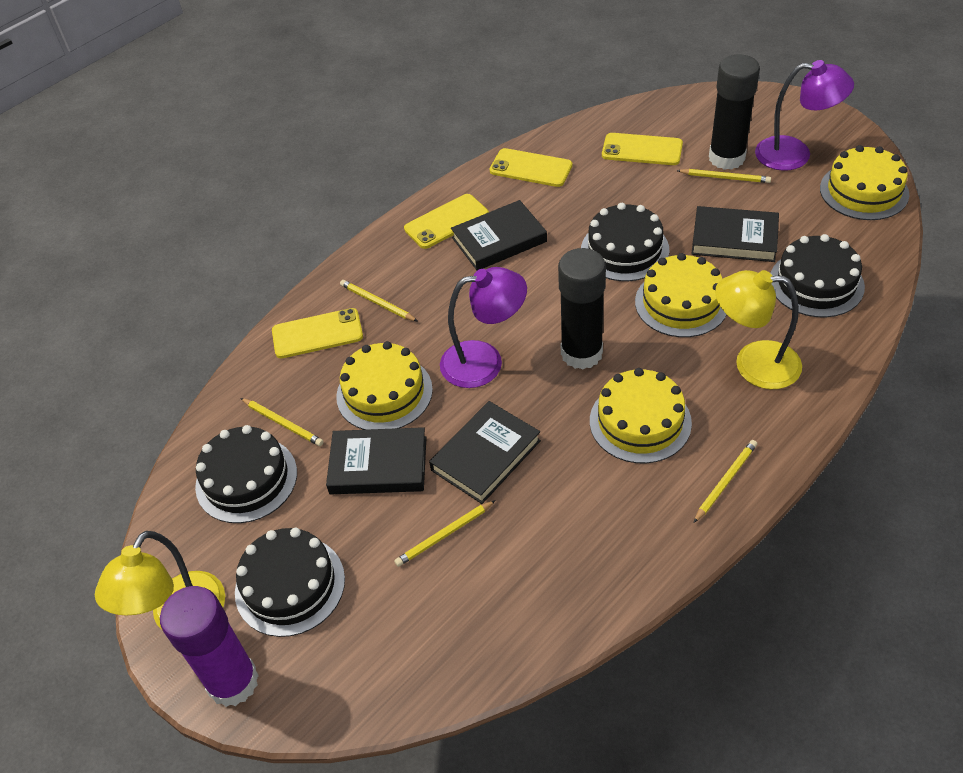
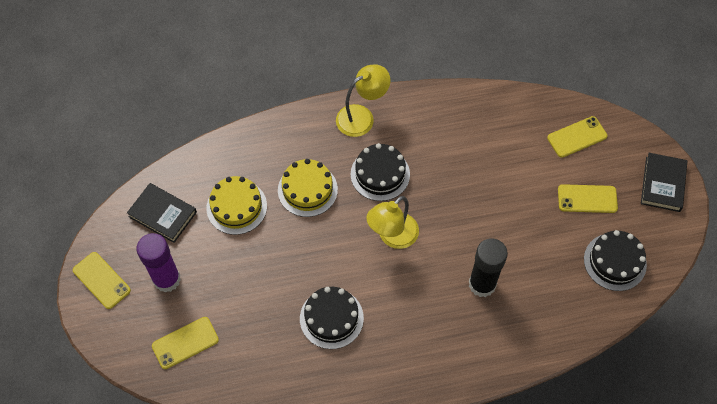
black book: [326,427,427,494] [429,401,541,504] [451,200,547,270] [691,206,779,262] = 4 -> [127,183,197,243] [641,153,687,212] = 2
black cake: [195,425,297,523] [235,528,345,637] [581,203,669,281] [770,234,865,317] = 4 -> [300,287,364,349] [350,143,410,201] [584,230,647,291] = 3
black glue stick: [558,248,606,370] [709,54,760,170] = 2 -> [469,238,508,297] = 1
purple lamp: [440,267,527,388] [755,60,854,171] = 2 -> none = 0
yellow cake: [336,341,433,430] [590,368,692,463] [635,253,727,337] [820,145,909,220] = 4 -> [206,176,267,235] [278,159,338,217] = 2
yellow pencil: [240,398,324,446] [340,280,417,321] [394,500,496,567] [677,169,771,183] [693,440,757,523] = 5 -> none = 0

